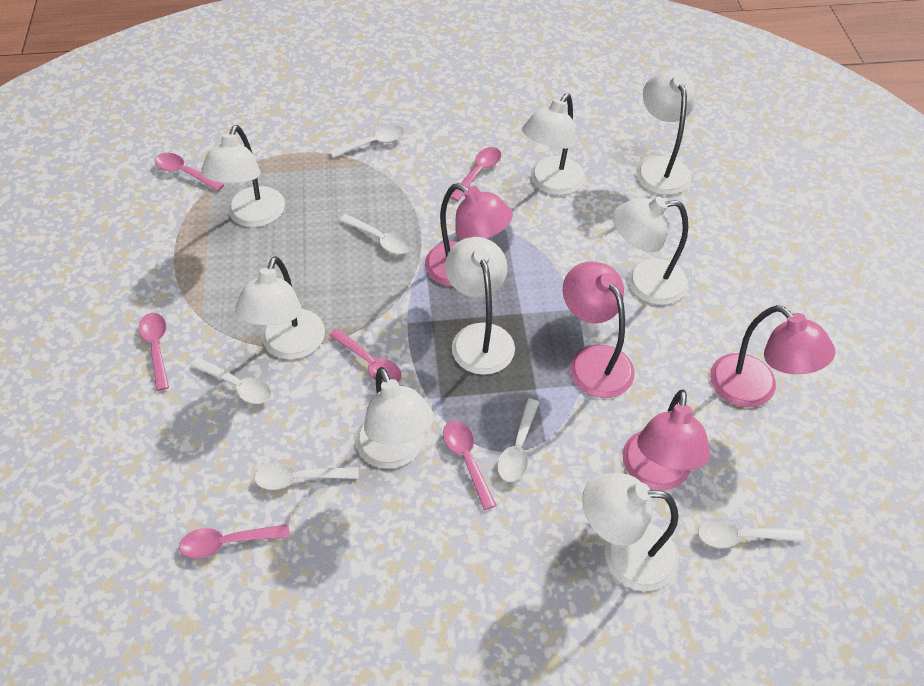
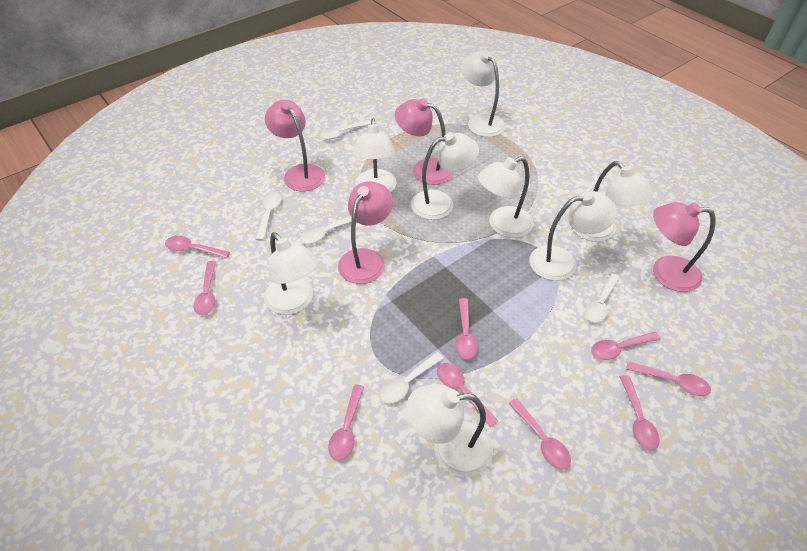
pink spoon: [139,313,169,391] [155,153,224,191] [179,524,290,558] [329,329,402,383] [443,420,496,510] [450,147,501,201] = 6 -> [165,236,230,259] [193,261,216,315] [328,384,364,461] [437,363,498,427] [455,298,478,359] [508,398,571,470] [591,332,661,360] [619,375,660,451] [626,361,711,396] = 9
white spoon: [190,357,272,404] [254,463,359,490] [330,125,405,158] [339,214,411,254] [497,399,540,482] [698,519,805,548] = 6 -> [256,192,281,241] [300,216,352,244] [321,120,371,140] [380,352,444,404] [585,273,620,323] = 5

